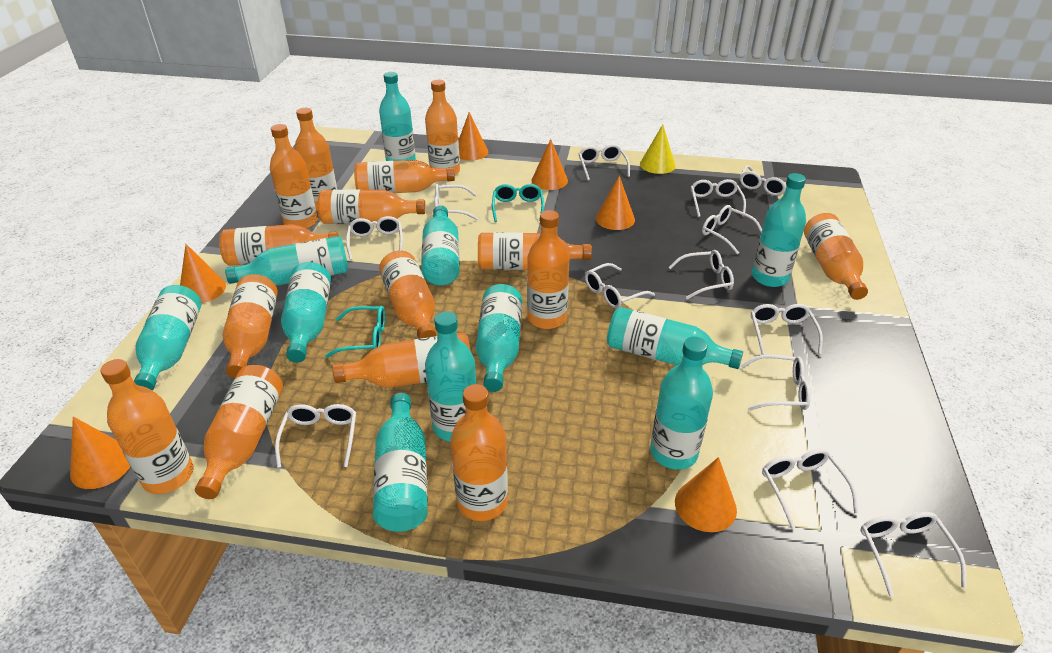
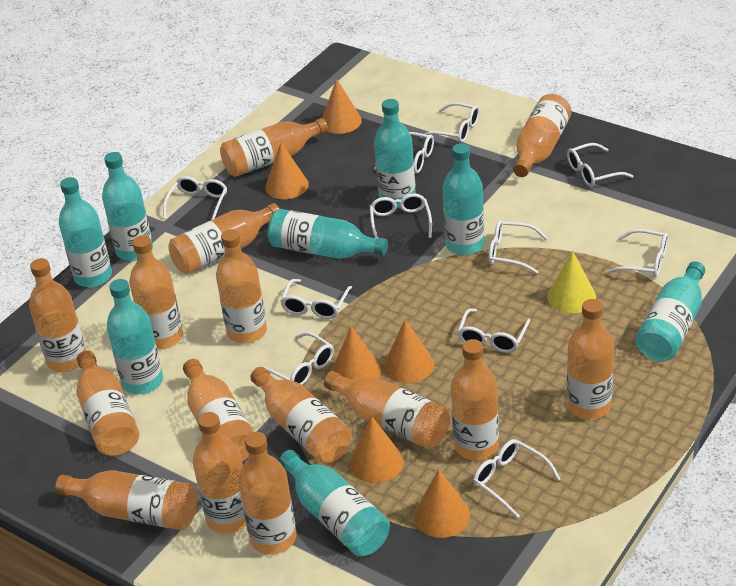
turquoise bottle: [134,285,201,391] [225,236,349,286] [281,262,331,363] [373,393,428,532] [379,72,416,161] [421,205,459,286] [425,311,476,442] [476,284,522,392] [607,307,743,369] [650,337,713,469] [752,173,806,287] = 11 -> [59,177,112,287] [102,152,153,261] [107,279,163,394] [268,209,388,259] [279,450,390,556] [374,99,416,208] [443,143,484,255] [635,261,705,362] = 8
turquoise glasses: [325,306,385,358] [492,184,544,222] = 2 -> none = 0
white glasses: [275,404,356,468] [346,216,403,260] [434,184,478,220] [579,144,630,180] [585,263,655,309] [669,250,734,300] [691,179,746,217] [702,205,762,254] [740,165,787,196] [740,354,811,411] [751,304,823,355] [762,449,858,529] [860,512,966,596] = 13 -> [163,176,227,220] [256,332,334,385] [280,279,352,319] [370,193,432,238] [374,132,434,174] [420,102,480,143] [457,308,531,353] [473,439,561,518] [489,220,548,274] [567,143,633,187] [606,229,668,278] = 11

